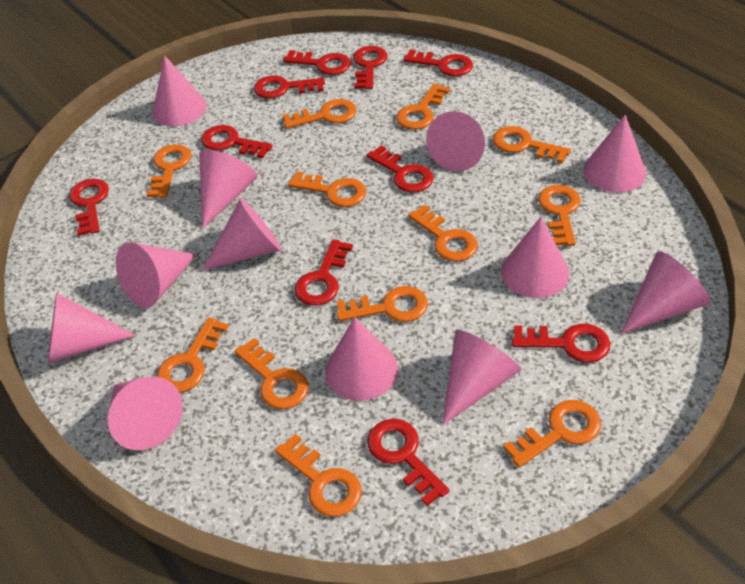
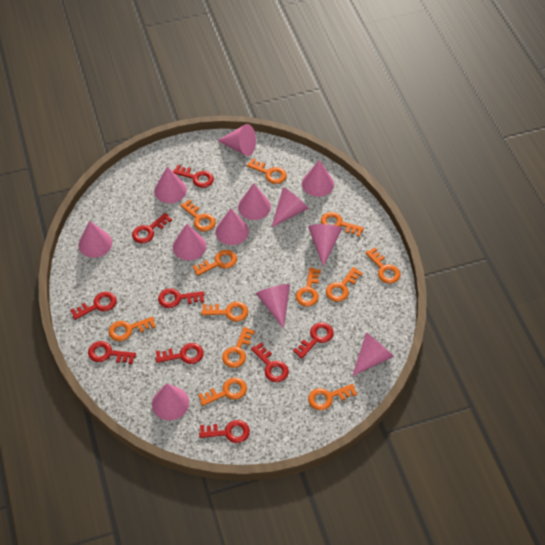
red key: [69,178,109,236] [201,125,273,158] [254,75,325,99] [283,50,351,75] [295,239,353,306] [353,46,387,89] [367,145,434,193] [367,419,450,506] [403,49,473,77] [512,324,610,363] = 10 -> [70,292,117,320] [88,341,136,364] [132,213,172,243] [156,343,204,364] [158,288,205,308] [173,165,214,188] [199,420,250,443] [251,343,289,382] [293,322,334,359] = 9

